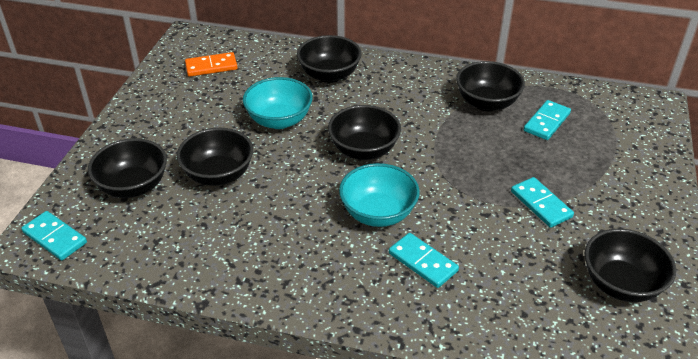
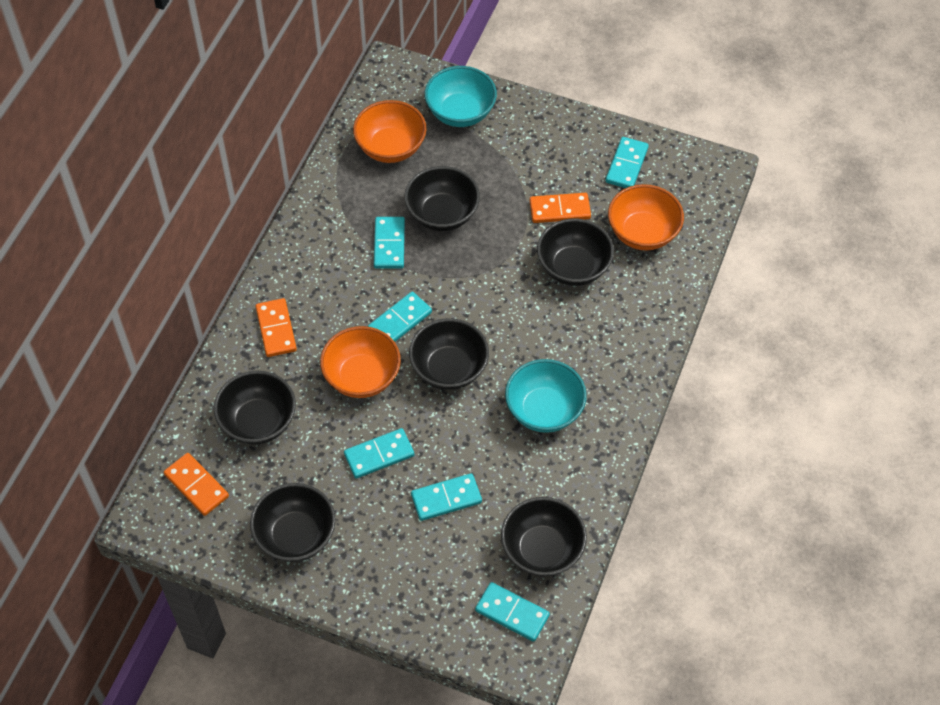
orange bowl: none = 0 -> [320,326,401,398] [353,100,427,163] [608,184,684,250] = 3
orange domino: [185,52,238,77] = 1 -> [164,453,229,516] [256,298,297,357] [530,193,591,223] = 3
turquoise domino: [21,211,87,260] [389,233,459,288] [511,177,574,228] [524,100,571,140] = 4 -> [344,428,414,479] [368,292,432,342] [374,217,405,269] [411,473,482,521] [475,582,550,642] [605,137,649,188] = 6

